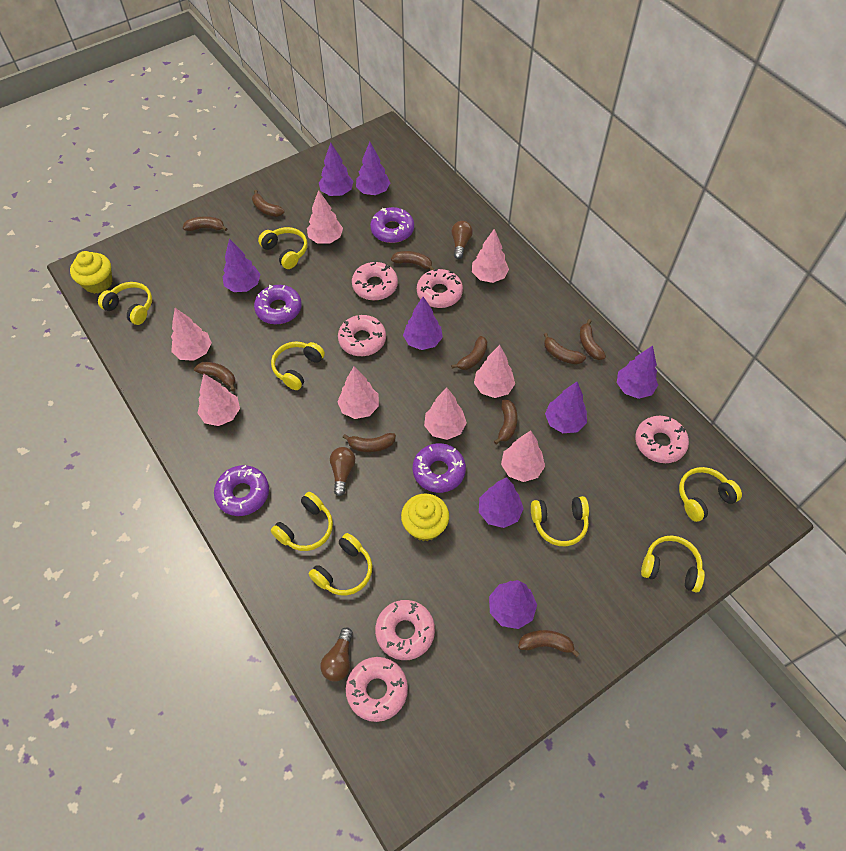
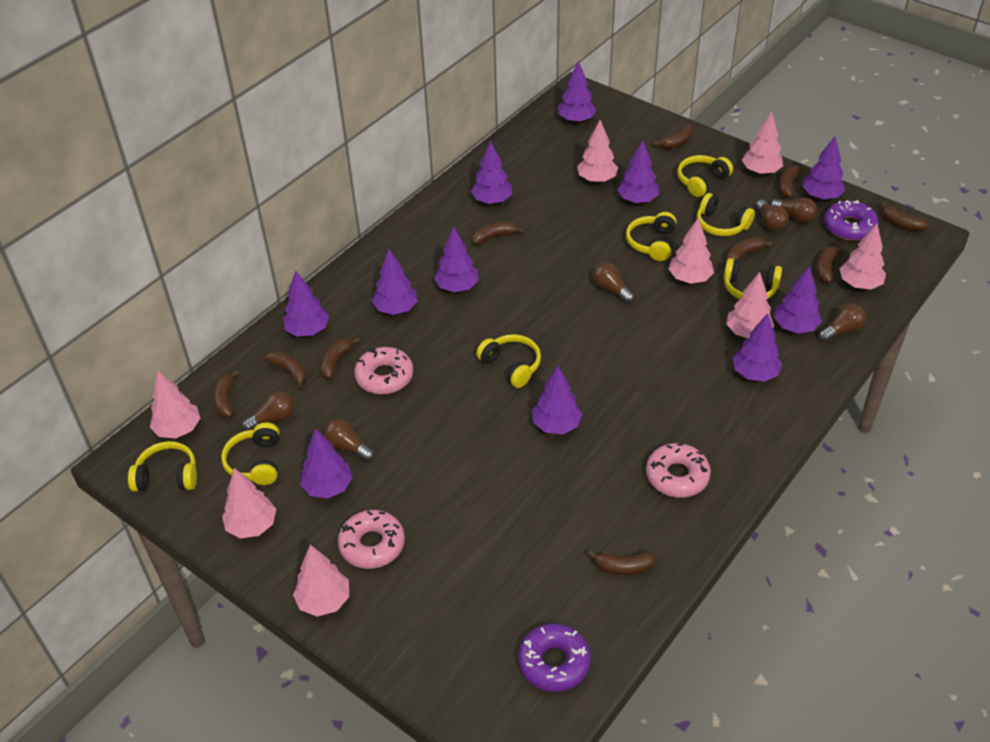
brown light bulb: [320,627,353,682] [330,447,355,496] [451,221,473,259] = 3 -> [242,392,295,431] [324,419,374,461] [593,262,634,303] [756,200,789,231] [770,198,817,223] [819,304,866,342] = 6
pink donut: [338,315,386,356] [346,657,408,722] [352,261,398,300] [375,600,435,660] [417,269,463,308] [635,416,689,463] = 6 -> [338,510,405,569] [354,347,413,394] [646,443,711,498] = 3
purple donut: [214,465,269,516] [254,285,302,324] [370,207,414,243] [413,443,466,493] = 4 -> [518,624,591,692] [824,200,879,241] = 2
purple tree: [222,239,261,292] [319,143,353,196] [356,142,390,195] [403,297,443,350] [479,477,524,528] [489,580,537,629] [545,382,587,433] [617,346,658,399] = 8 -> [283,270,329,337] [300,428,353,498] [372,249,418,315] [434,226,479,292] [471,141,512,204] [532,366,582,434] [558,61,596,123] [617,140,659,204] [733,313,782,382] [774,266,822,333] [802,136,845,200] = 11
yellow cupcake: [70,251,112,294] [401,494,449,541] = 2 -> none = 0
yellow headphones: [98,282,152,325] [258,227,307,269] [271,342,325,390] [271,492,333,551] [309,533,372,596] [531,496,589,546] [641,536,705,592] [679,467,742,522] = 8 -> [128,441,197,492] [221,422,279,485] [476,334,541,388] [626,212,676,261] [677,155,733,197] [697,193,755,236] [724,258,782,299] = 7

